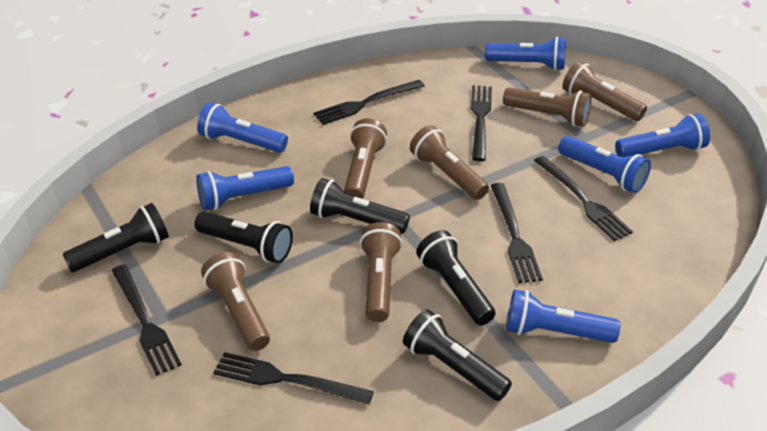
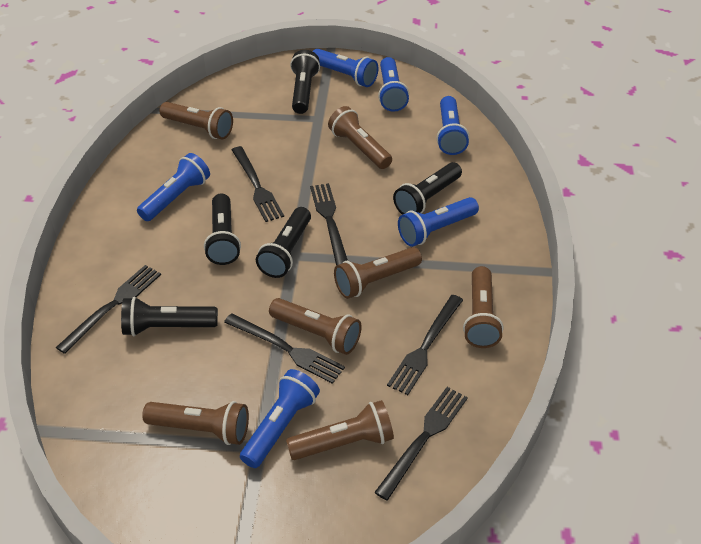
brown flashlight: [201,252,270,351] [344,118,387,199] [360,222,402,322] [410,125,489,200] [503,87,592,127] [562,61,647,121] = 6 -> [142,401,249,445] [160,102,233,139] [269,298,362,355] [286,400,394,460] [328,106,392,169] [334,247,422,299] [463,266,503,348] = 7

